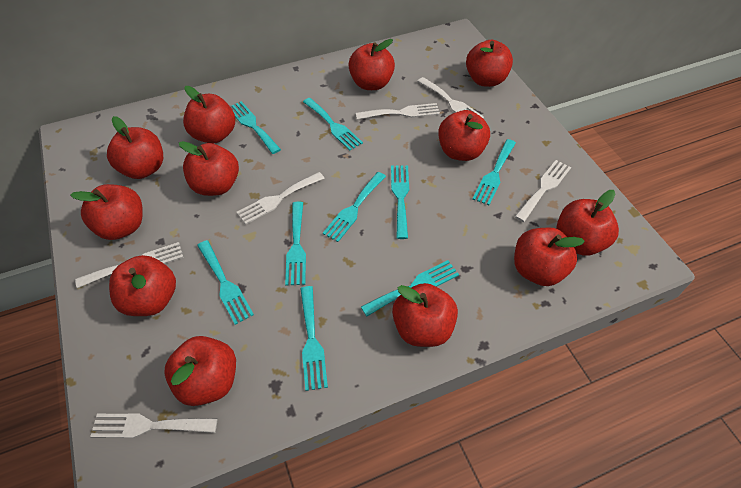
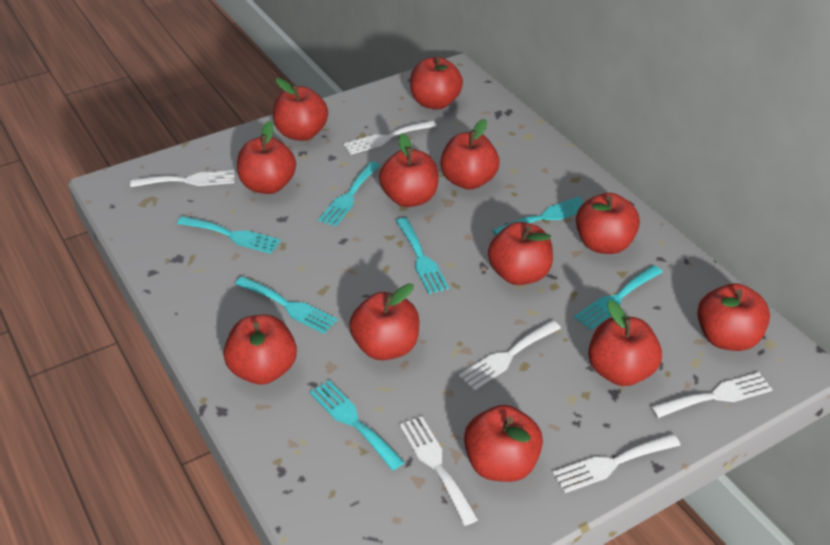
turquoise fork: [197,240,254,325] [232,101,281,154] [285,202,306,286] [300,286,328,391] [303,98,363,150] [323,172,386,242] [361,260,459,316] [391,165,409,239] [472,139,516,205] = 9 -> [177,216,281,254] [235,276,338,334] [309,380,404,470] [318,161,380,226] [396,218,449,294] [492,196,584,235] [574,265,663,330] = 7

